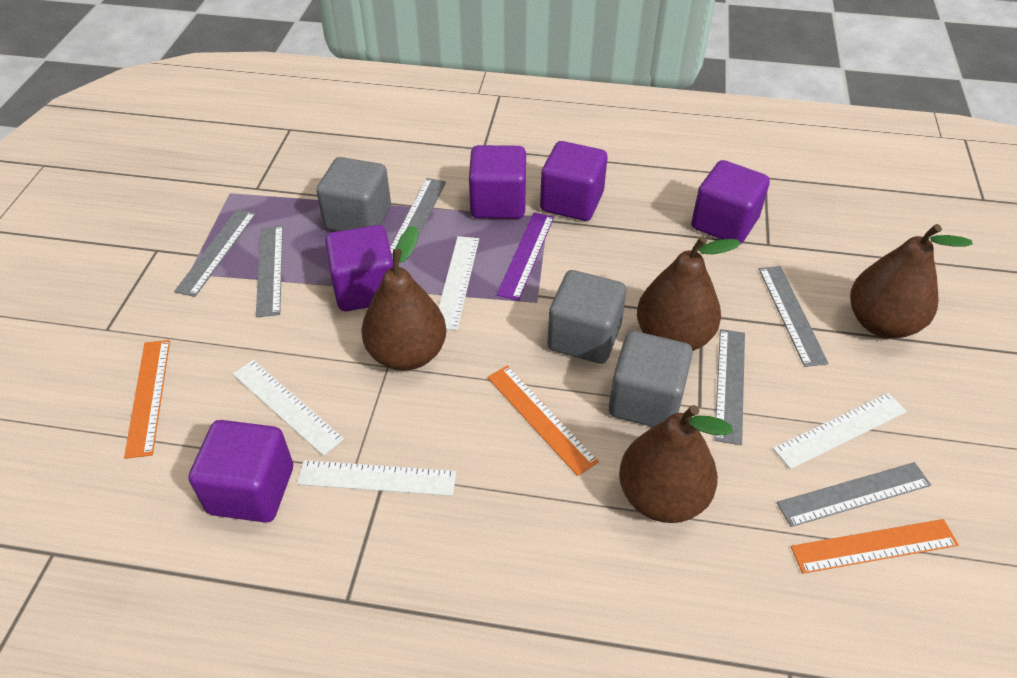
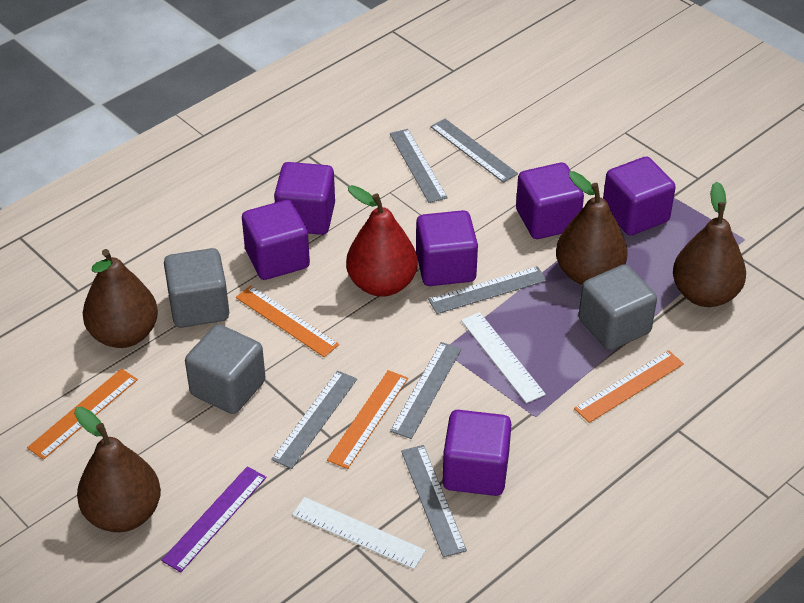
orange ruler: [124,340,170,459] [487,365,599,476] [791,519,959,574] = 3 -> [27,369,138,460] [236,286,339,357] [327,370,408,469] [574,350,684,423] = 4
purple cube: [189,420,293,523] [325,225,393,311] [469,145,526,219] [540,141,607,221] [691,160,770,244] = 5 -> [242,200,310,280] [274,162,335,235] [416,210,478,286] [443,410,511,496] [516,163,584,239] [603,157,676,235] = 6
red pear: none = 0 -> [346,185,418,297] = 1
white ruler: [233,360,344,456] [297,460,456,496] [439,236,479,330] [773,393,907,469] = 4 -> [292,497,426,569] [461,312,546,403] = 2

